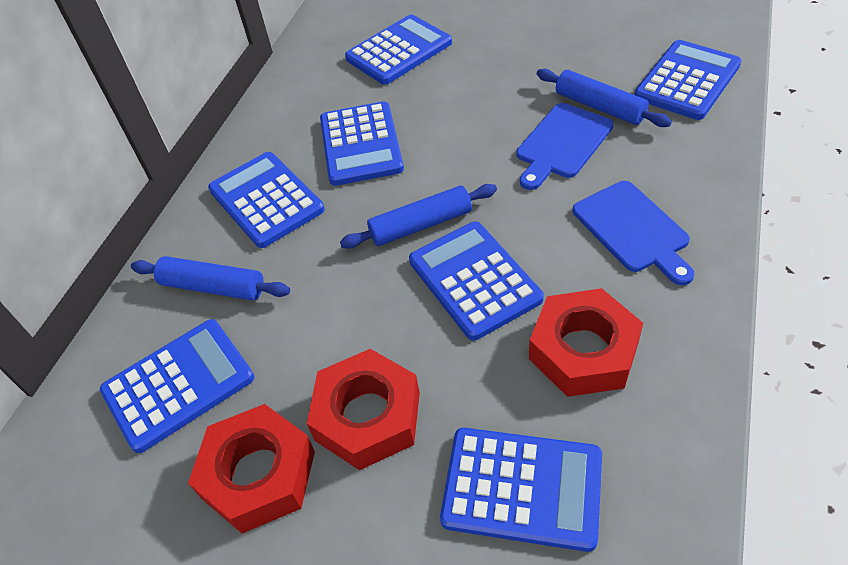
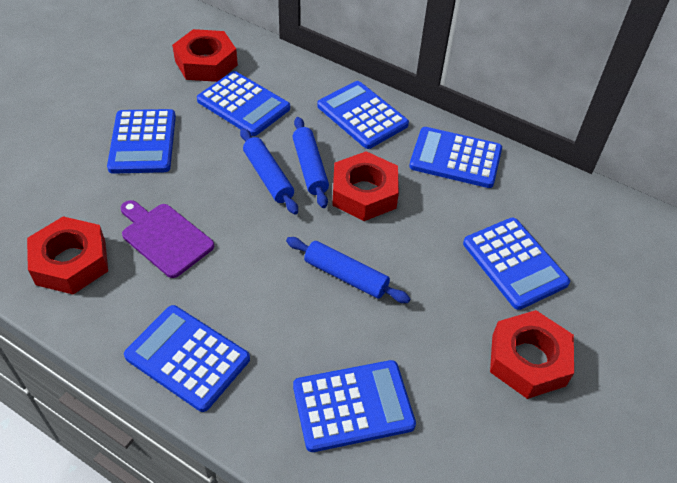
blue cutting board: [516,103,614,190] [573,181,695,285] = 2 -> none = 0
purple cutting board: none = 0 -> [121,200,214,278] = 1
red nut: [188,404,315,533] [307,349,420,470] [529,288,643,397] = 3 -> [27,216,108,294] [172,29,238,82] [332,151,399,221] [490,310,574,399] = 4

